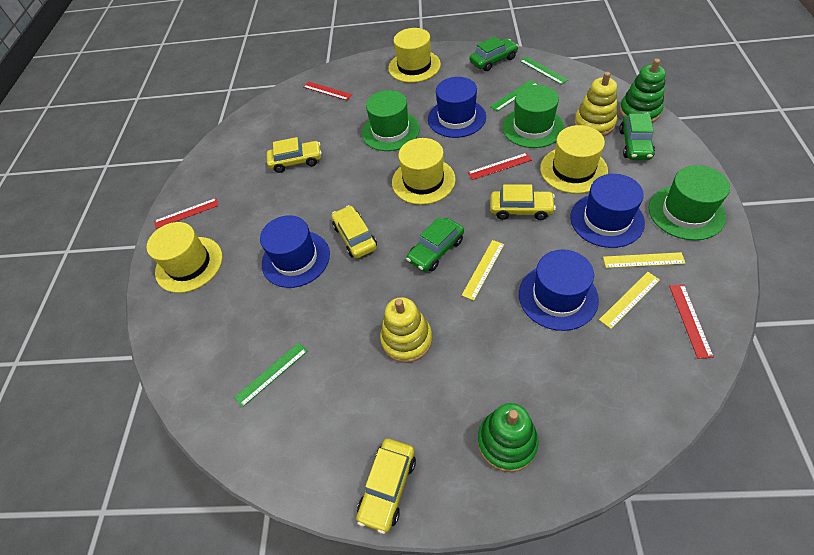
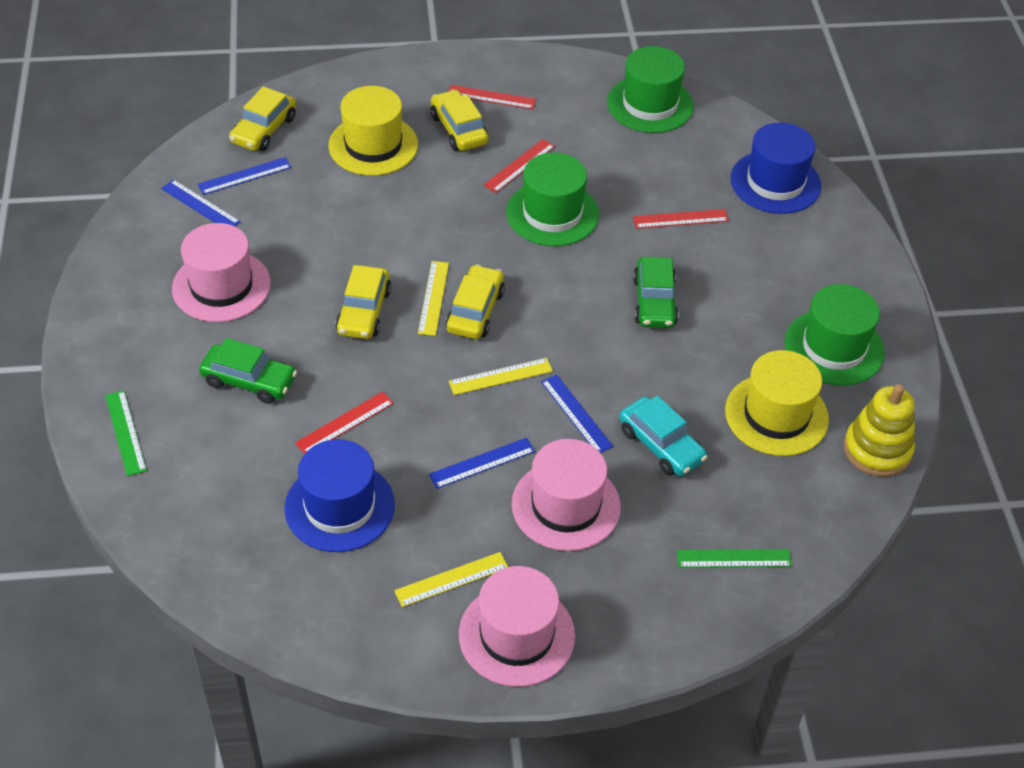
blue hat: [260,215,330,288] [428,77,486,138] [519,249,599,331] [570,174,645,248] = 4 -> [284,439,395,552] [731,122,821,214] = 2
blue ruler: none = 0 -> [161,179,240,226] [198,157,292,195] [429,437,535,489] [541,374,613,453] = 4
green car: [406,217,464,272] [470,36,519,71] [619,114,655,160] = 3 -> [199,338,297,404] [633,257,679,328] = 2
green ruler: [234,343,307,407] [490,80,538,111] [520,57,568,85] = 3 -> [105,390,147,476] [677,549,792,568] = 2
green stacking toy: [478,403,539,472] [619,59,666,123] = 2 -> none = 0
pink hat: none = 0 -> [172,223,271,322] [459,566,575,687] [512,439,621,551] = 3
turquoise car: none = 0 -> [619,396,708,476] = 1
yellow hat: [147,222,222,293] [388,28,441,83] [392,138,456,205] [540,125,608,194] = 4 -> [328,86,418,176] [725,350,829,456] = 2
yellow stacking toy: [380,297,432,363] [574,72,617,136] = 2 -> [844,384,915,477] = 1

